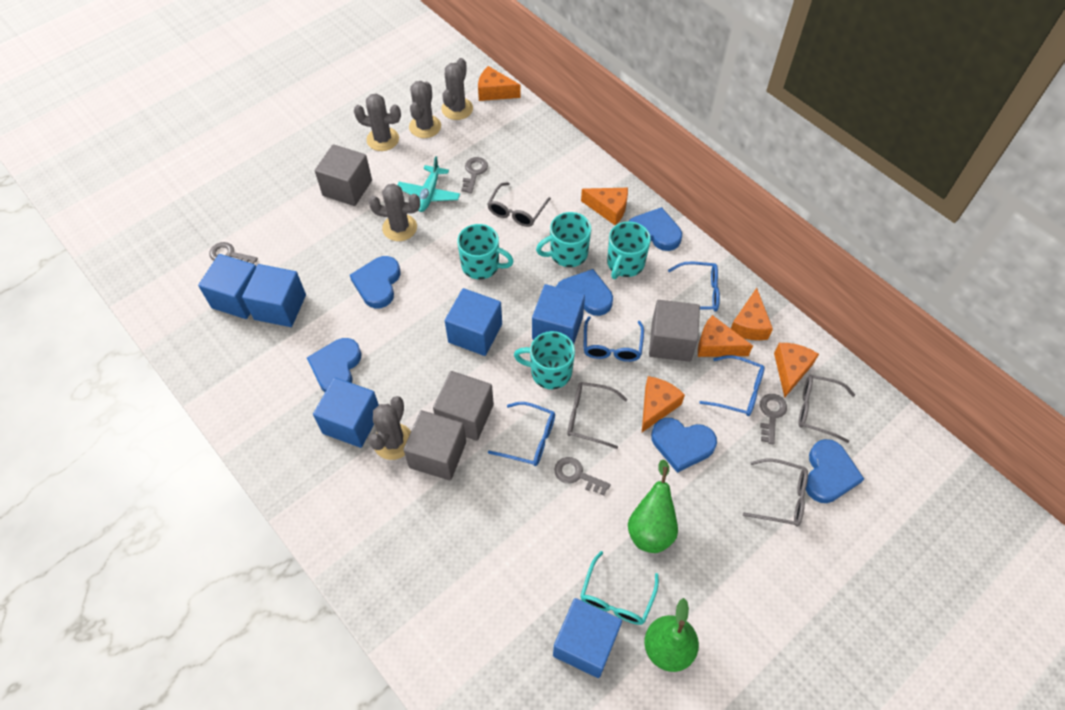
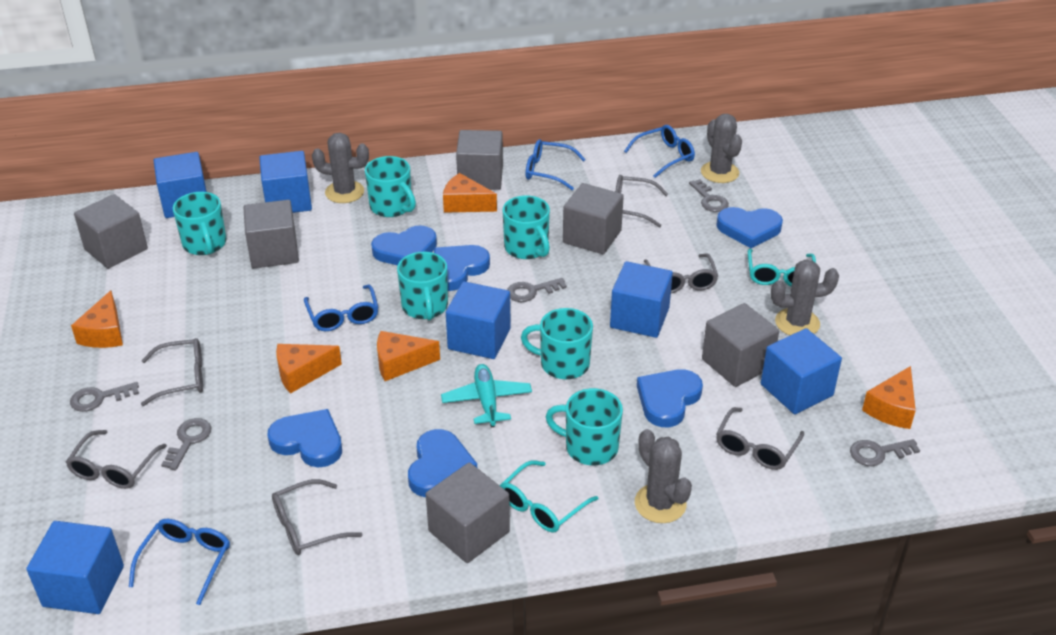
green pear: [628,460,678,553] [644,598,699,672] = 2 -> none = 0
grey cactus: [354,93,401,151] [368,184,420,241] [369,396,411,460] [409,81,441,138] [442,58,473,120] = 5 -> [312,133,369,203] [635,429,692,523] [701,114,742,183] [771,259,839,335] = 4
grey cube: [315,144,372,206] [403,410,466,480] [433,371,494,441] [649,300,700,362] = 4 -> [74,194,148,269] [243,200,299,268] [426,462,510,563] [456,130,503,190] [563,183,624,254] [702,303,779,387] = 6
grey glasses: [487,182,551,227] [567,382,627,449] [743,459,808,527] [798,375,855,443] = 4 -> [66,430,167,489] [141,338,203,406] [272,479,363,555] [615,175,668,228] [644,254,718,293] [716,407,804,470] = 6
grey key: [209,242,258,264] [461,157,488,194] [554,457,611,495] [760,394,787,444] = 4 -> [70,382,139,412] [161,418,211,470] [507,278,567,302] [689,179,729,212] [850,439,920,466] = 5
orange cheese: [478,66,521,101] [581,188,628,226] [642,376,685,432] [698,315,753,357] [731,288,773,340] [774,343,819,398] = 6 -> [71,290,123,348] [276,344,342,394] [377,331,440,381] [443,173,497,213] [862,366,916,429] = 5
turquoise glasses: [580,551,659,625] = 1 -> [500,460,598,532] [748,249,816,287] = 2
turquoise mug: [457,224,514,279] [514,331,575,389] [536,212,591,267] [607,221,651,279] = 4 -> [173,192,227,255] [365,156,416,217] [397,252,448,320] [503,196,550,259] [521,308,593,379] [546,388,623,465] = 6

